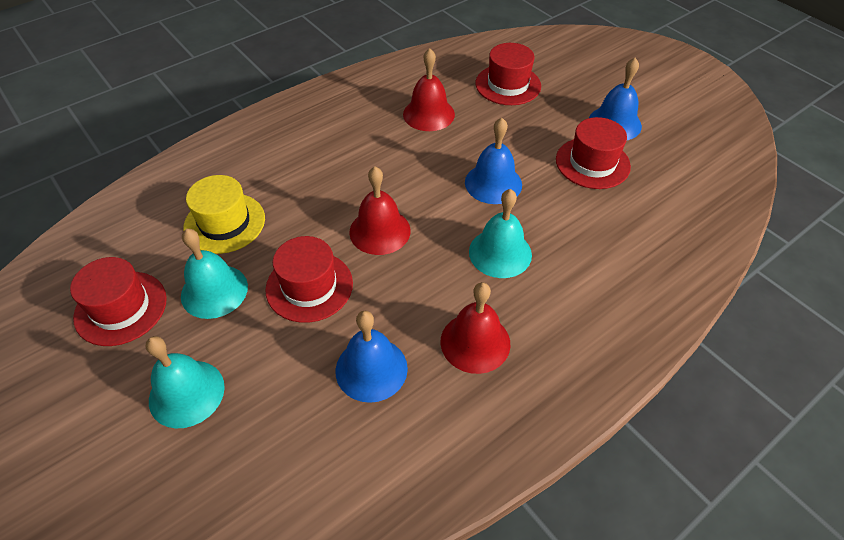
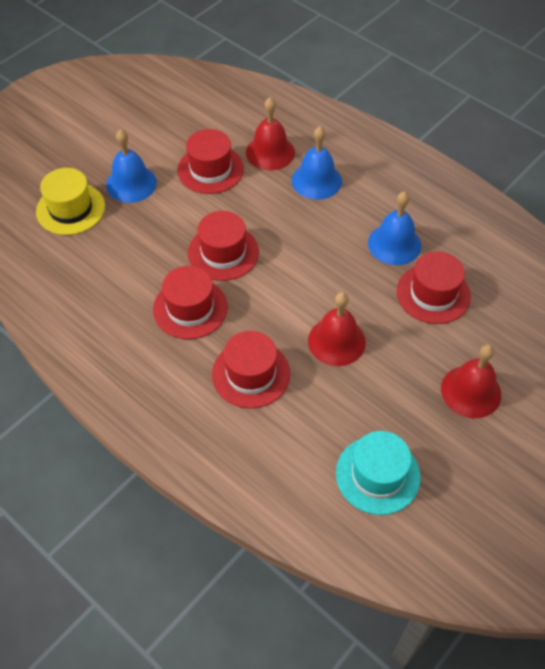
red hat: [70,257,167,346] [265,236,353,323] [476,43,541,105] [556,117,631,189] = 4 -> [153,266,228,339] [177,129,244,194] [188,211,259,281] [212,331,290,409] [397,251,471,324] = 5
turquoise bell: [146,336,225,428] [181,229,248,319] [469,189,532,278] = 3 -> none = 0
turquoise hat: none = 0 -> [336,431,421,515] = 1

